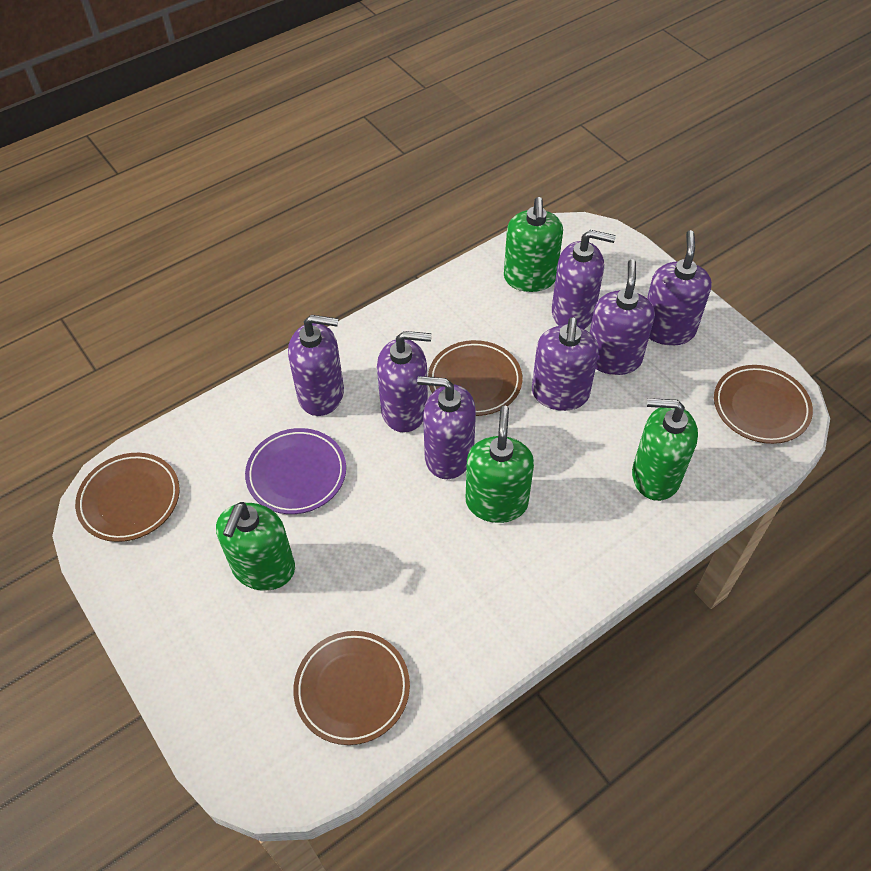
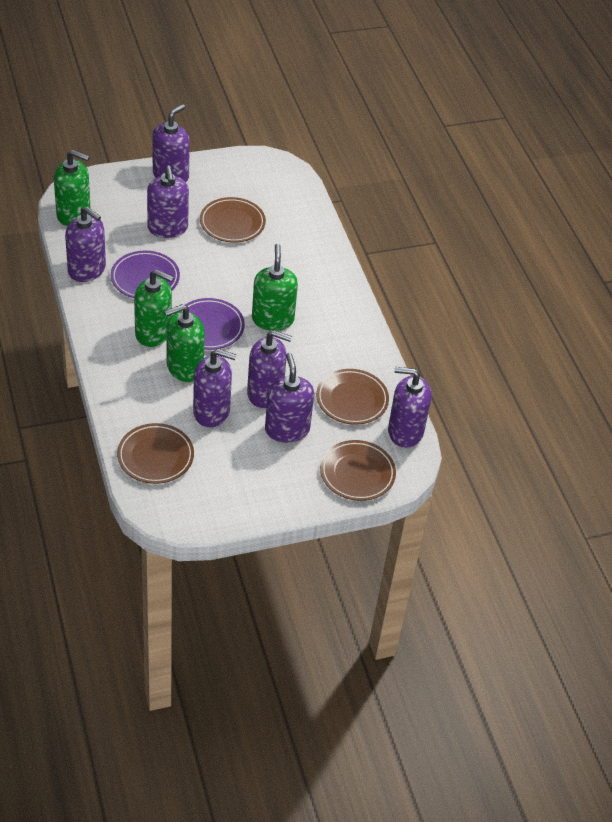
purple plate: [245,428,346,514] = 1 -> [111,251,180,298] [182,298,245,350] = 2

